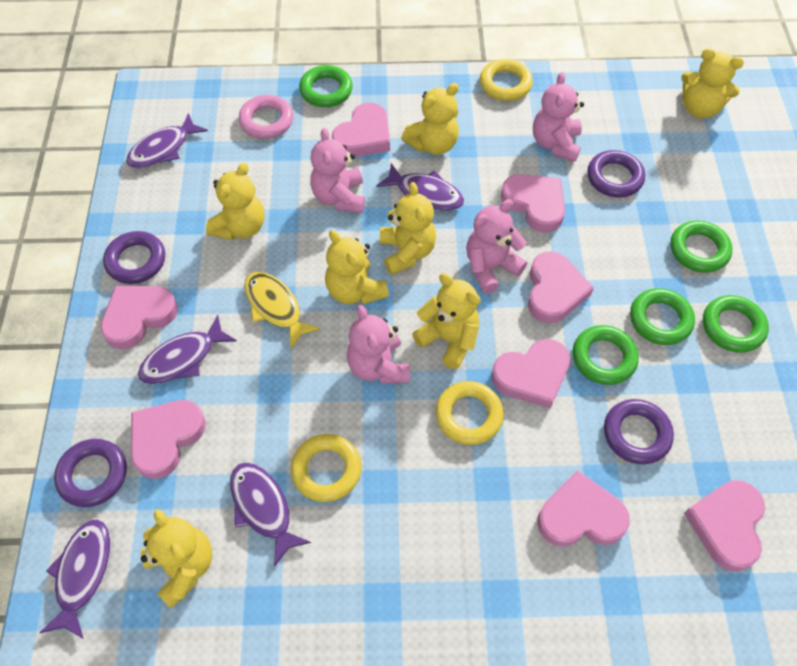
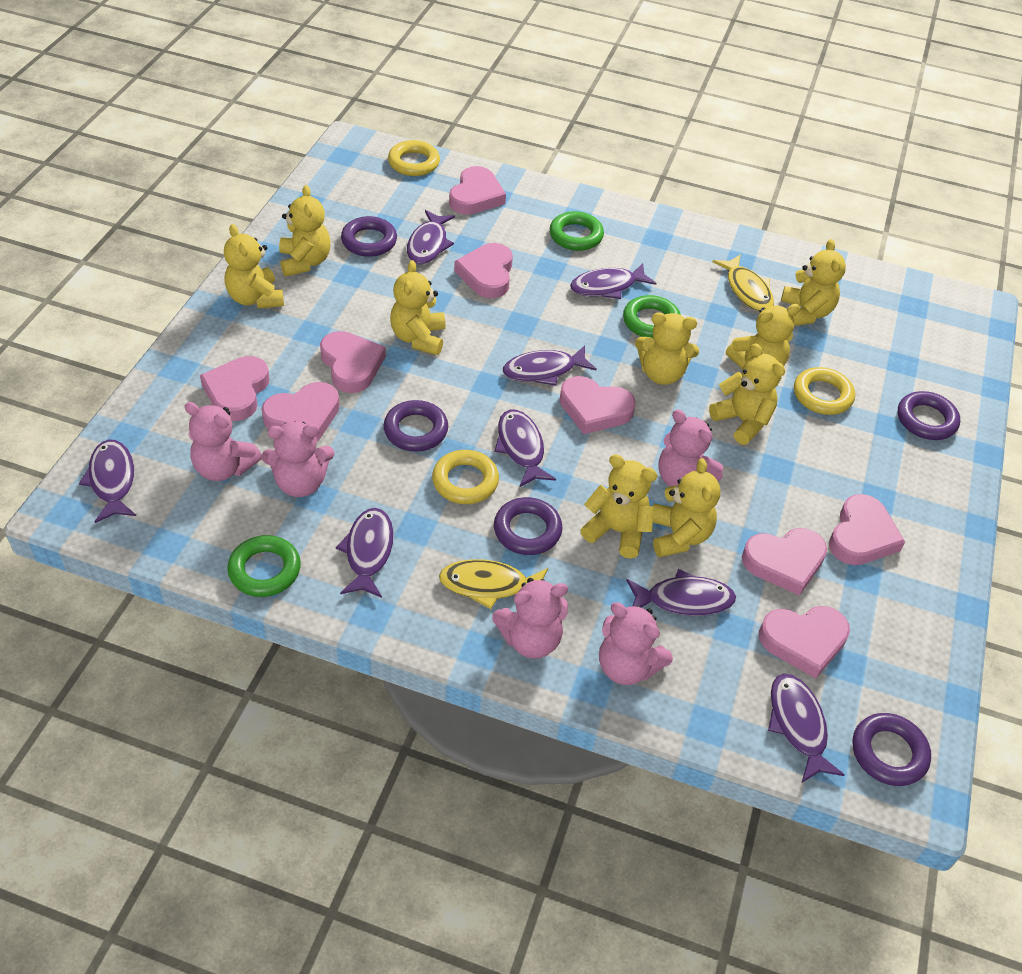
green ring: [299,65,353,107] [573,325,639,385] [630,288,695,345] [670,220,732,273] [703,295,769,353] = 5 -> [227,535,301,597] [550,211,604,251] [623,295,681,338] = 3
pink heart: [100,286,178,349] [131,400,206,479] [332,103,390,157] [491,339,570,408] [501,174,565,233] [528,251,594,323] [537,470,630,547] [684,480,765,571] = 8 -> [200,356,270,421] [261,382,340,442] [320,331,386,393] [449,166,506,215] [454,243,513,298] [560,376,636,434] [742,528,827,596] [759,606,850,678] [829,494,905,565] = 9
pink ring: [239,95,294,139] = 1 -> none = 0
pink teddy bear: [310,128,365,213] [347,305,410,384] [466,199,527,294] [533,72,584,162] = 4 -> [185,402,262,481] [262,421,334,497] [492,578,568,659] [599,602,673,685] [658,409,723,487] = 5
purple fish: [40,519,110,639] [126,113,208,168] [138,315,237,384] [230,462,311,567] [376,163,464,211] = 5 -> [79,439,136,523] [336,508,394,598] [407,210,455,264] [494,409,556,487] [503,345,597,386] [570,263,656,299] [626,569,736,616] [768,674,845,782] = 8
purple ring: [54,439,127,507] [103,231,165,284] [587,150,645,198] [604,399,674,464] = 4 -> [341,216,397,257] [384,400,448,452] [494,497,562,555] [853,713,931,786] [898,391,960,440] = 5
yellow fish: [244,272,321,349] = 1 -> [439,559,548,609] [712,254,774,311] = 2
yellow teddy bear: [141,509,212,608] [206,162,264,240] [325,230,389,305] [380,182,436,275] [401,83,459,155] [412,273,481,369] [681,48,744,118] = 7 -> [224,224,284,309] [279,185,331,277] [390,260,446,355] [580,454,657,559] [635,312,699,385] [653,458,720,557] [709,343,785,445] [726,304,800,369] [781,239,846,326] = 9

